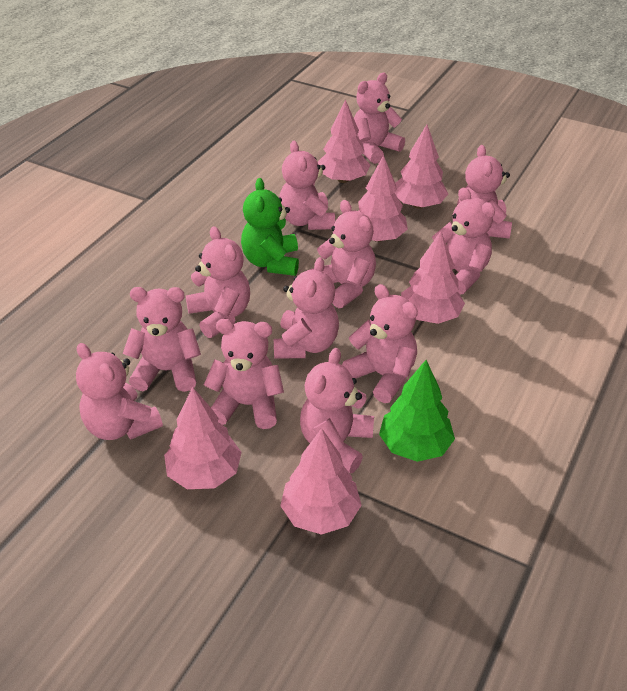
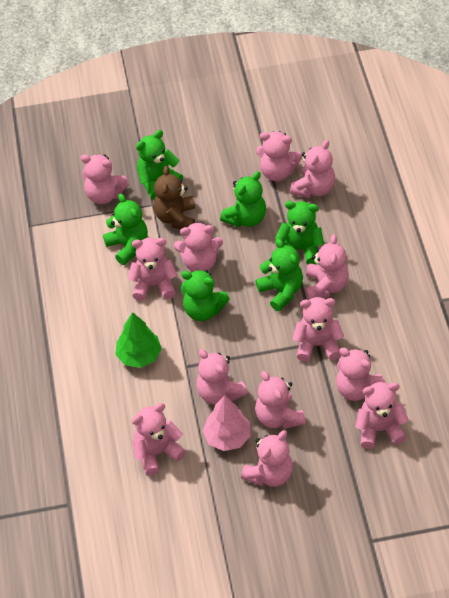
brown teddy bear: none = 0 -> [153,166,196,229] = 1
green teddy bear: [241,178,299,276] = 1 -> [103,193,148,265] [136,130,183,200] [181,270,230,321] [220,171,266,227] [255,239,303,311] [275,201,324,264] = 6
pink teddy bear: [76,343,163,440] [123,287,201,392] [186,226,250,338] [204,319,284,429] [274,257,339,359] [279,141,335,230] [300,348,374,474] [311,200,376,308] [342,284,418,403] [354,73,405,164] [432,188,495,294] [457,145,512,239] = 12 -> [81,154,129,204] [128,238,178,301] [132,403,186,476] [174,222,223,272] [197,349,248,404] [241,430,293,487] [255,371,306,429] [256,131,302,181] [290,140,335,198] [293,297,344,362] [306,234,349,300] [336,348,386,401] [355,382,409,449] = 13
pink tree: [164,387,242,489] [280,428,362,535] [318,100,371,183] [358,155,408,242] [394,124,448,209] [401,231,465,324] = 6 -> [203,395,251,451] = 1

